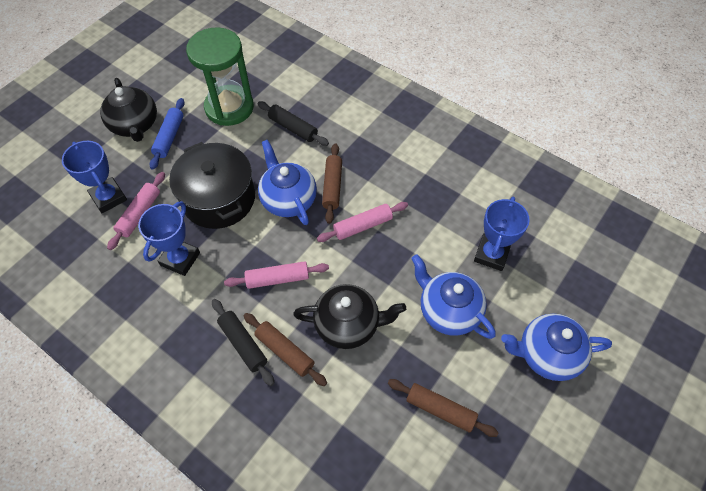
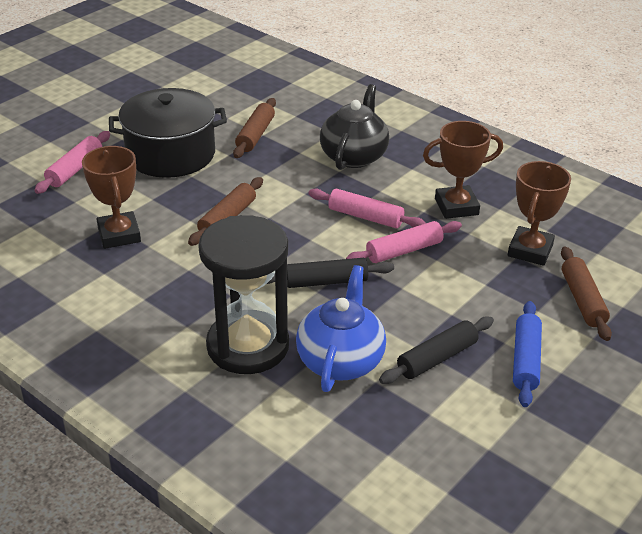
black hourglass: none = 0 -> [199,215,289,374] = 1
black teapot: [100,78,157,142] [293,284,406,349] = 2 -> [320,84,389,170] = 1
blue teapot: [258,140,317,225] [411,255,496,339] [501,314,612,381] = 3 -> [296,265,386,392] = 1
blue trophy: [62,141,127,213] [138,201,200,276] [474,197,530,271] = 3 -> none = 0
brown trophy: none = 0 -> [82,146,141,249] [423,121,503,219] [508,161,571,266] = 3
green hourglass: [186,27,254,126] = 1 -> none = 0

